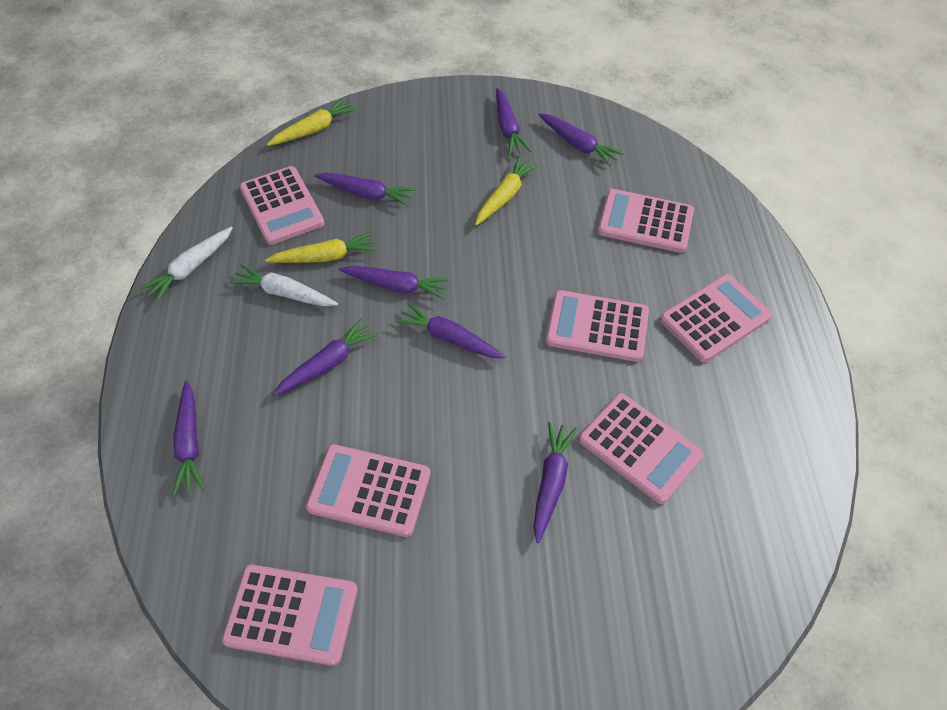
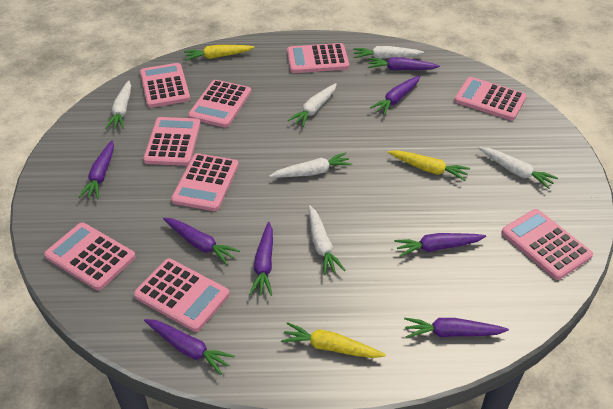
pink calculator: [221,564,358,666] [240,166,324,245] [306,444,430,537] [545,290,649,362] [579,393,704,504] [597,189,694,253] [660,274,772,363] = 7 -> [44,223,136,290] [134,259,230,332] [140,63,190,108] [143,117,201,166] [171,153,239,211] [188,80,251,128] [287,43,349,73] [454,77,527,120] [501,209,593,280] = 9
white carrot: [140,227,233,302] [229,264,338,306] = 2 -> [106,80,131,129] [269,152,352,178] [288,83,337,127] [309,205,345,275] [353,46,424,59] [478,147,558,189] = 6

